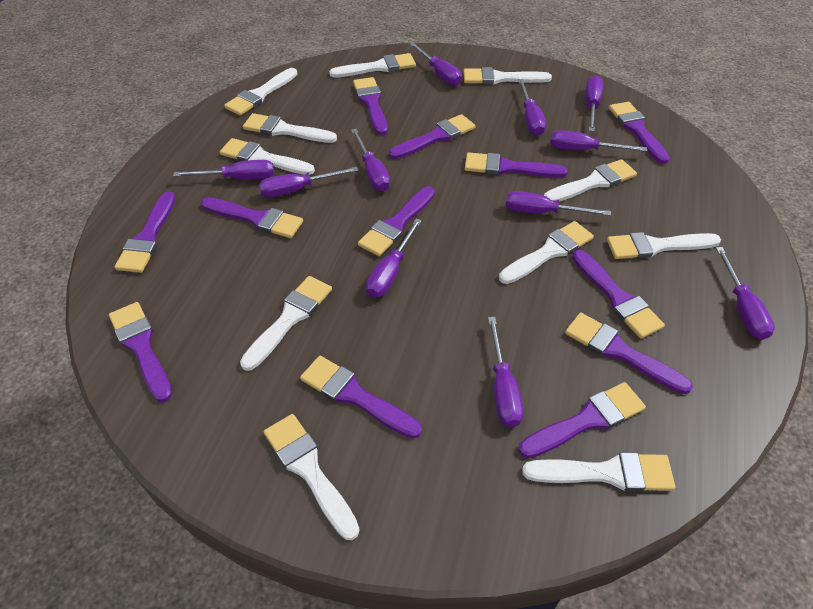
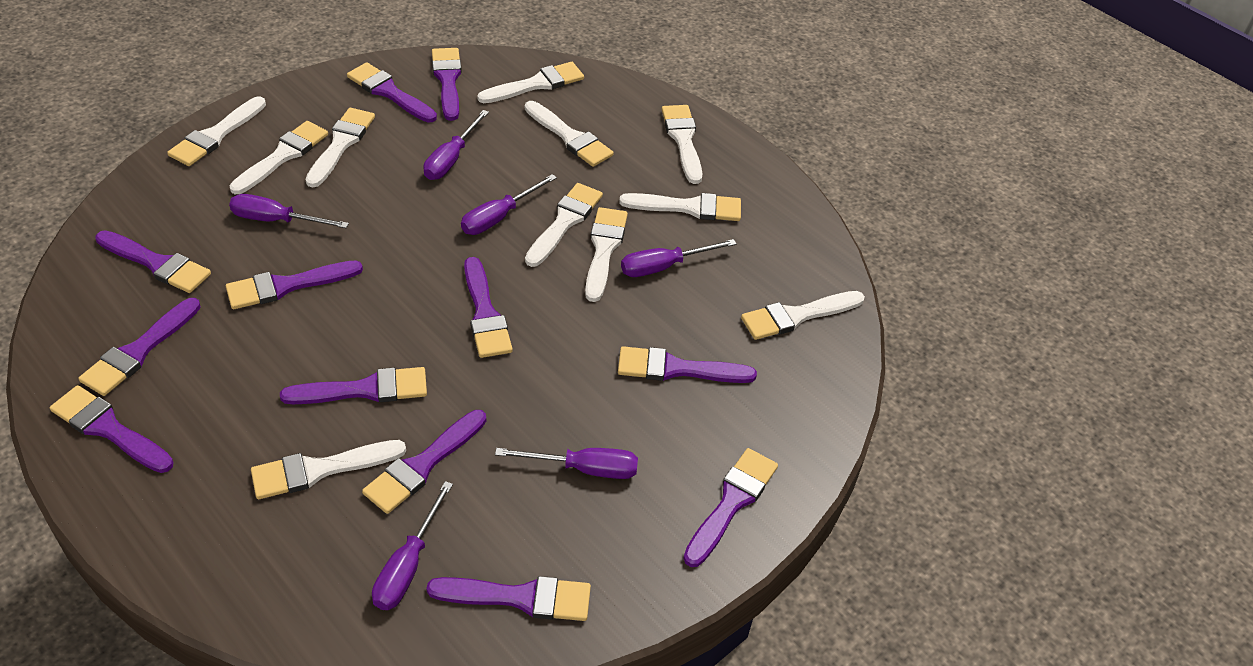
purple screwdriver: [173,160,274,180] [259,167,358,197] [351,129,390,191] [366,218,422,298] [409,42,462,86] [488,317,523,427] [505,191,611,216] [518,79,546,135] [550,130,647,152] [585,75,603,132] [716,247,775,340] = 11 -> [229,194,349,228] [372,481,453,610] [423,110,489,180] [461,174,557,235] [495,448,638,479] [621,239,737,277] = 6

